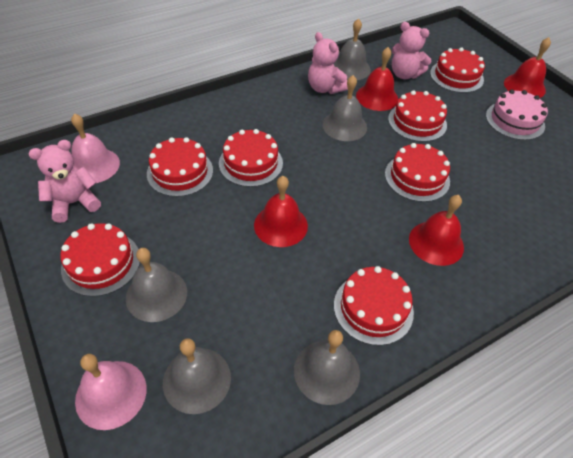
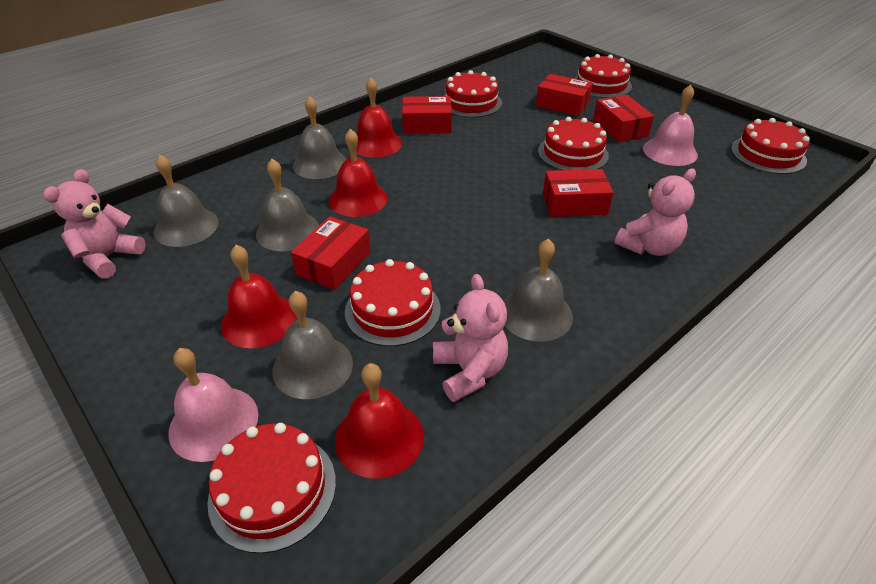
pink cake: [486,90,548,140] = 1 -> none = 0
red box: none = 0 -> [291,216,371,290] [402,96,452,134] [536,74,593,116] [543,169,614,217] [593,95,654,142] = 5
red cake: [60,223,140,297] [147,137,213,197] [219,129,283,187] [334,266,414,345] [385,143,450,202] [388,90,447,142] [430,47,485,93] = 7 -> [207,423,336,553] [345,259,441,346] [444,70,502,118] [538,117,609,170] [574,54,632,98] [731,118,810,174] = 6

